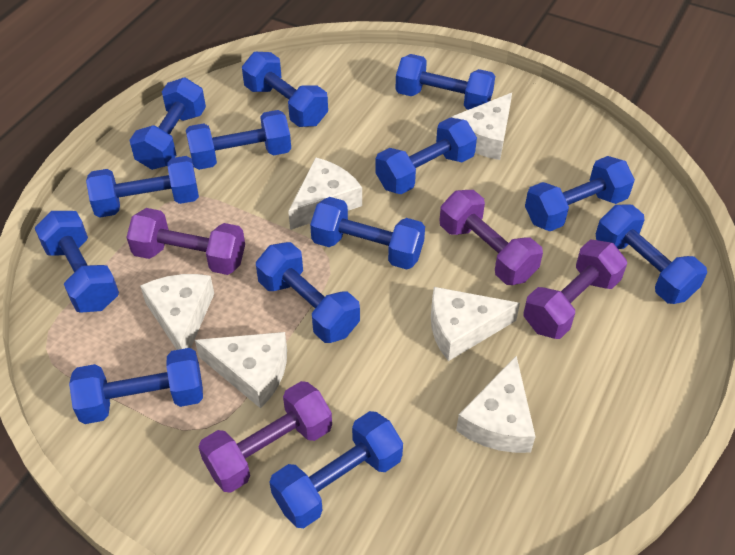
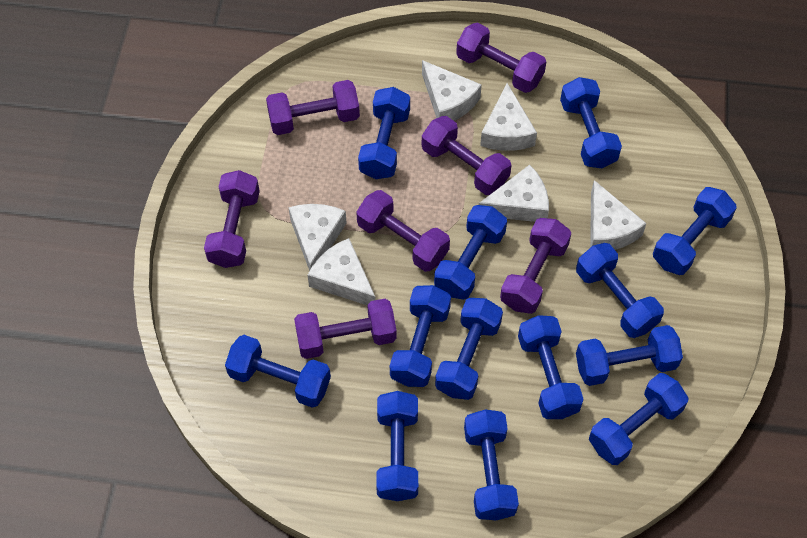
purple dumbbell: [126,208,245,275] [198,381,332,493] [440,190,543,285] [523,240,627,339] = 4 -> [204,170,260,268] [266,80,360,135] [294,299,397,359] [356,190,450,272] [422,116,511,195] [456,23,546,93] [500,218,571,314] = 7

